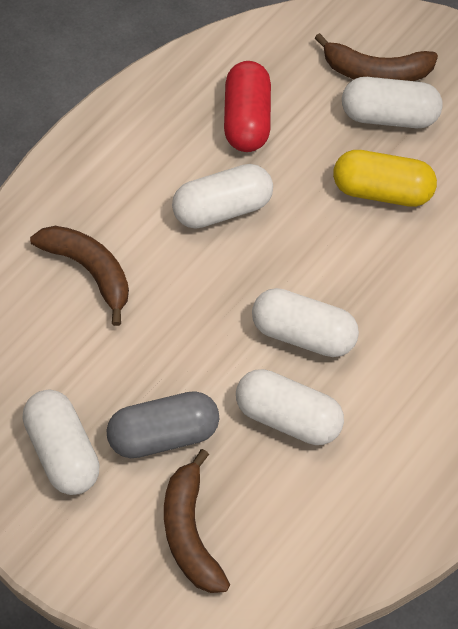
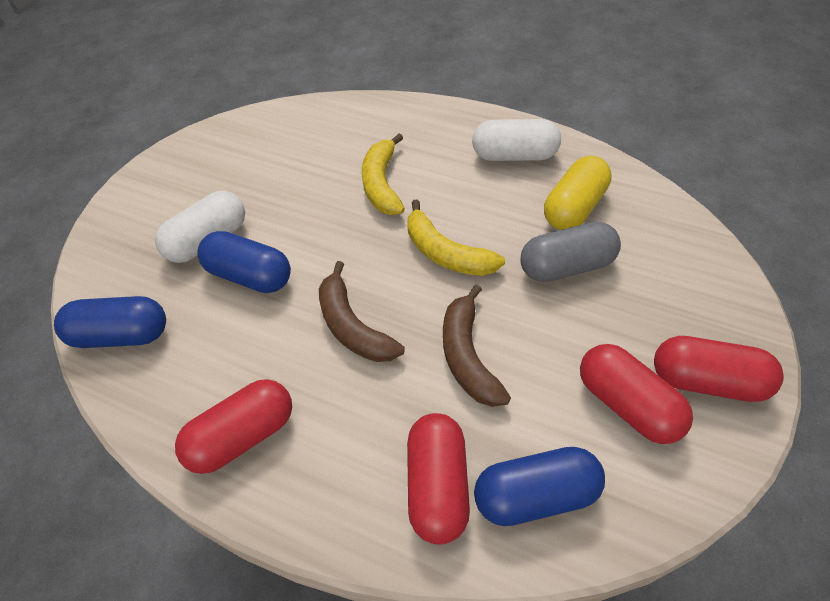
blue capsule: none = 0 -> [54,296,166,348] [197,231,291,293] [474,447,605,526] = 3
brown banana: [30,226,129,326] [164,449,230,593] [315,33,438,81] = 3 -> [319,261,405,362] [443,284,511,407] = 2
red capsule: [224,61,271,152] = 1 -> [175,379,292,474] [407,413,470,545] [580,344,693,444] [654,336,784,402] = 4
white capsule: [23,390,100,495] [172,164,273,229] [236,369,344,445] [252,288,359,357] [342,77,442,128] = 5 -> [155,191,245,263] [472,119,561,161] = 2
yellow banana: none = 0 -> [362,134,405,215] [407,199,505,276] = 2

